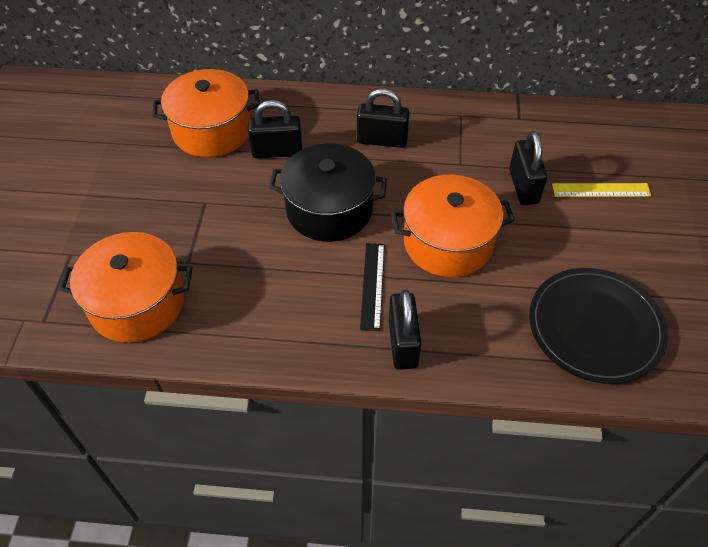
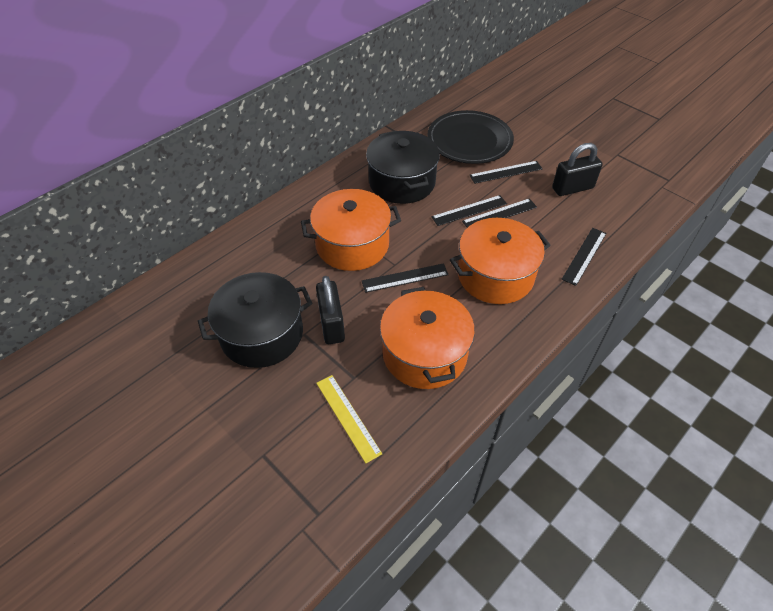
black padlock: [248,100,302,158] [357,88,410,148] [389,290,421,370] [509,131,547,205] = 4 -> [316,276,345,344] [552,143,603,196] = 2
black pot: [269,143,387,242] = 1 -> [198,272,312,368] [366,131,440,204] = 2
black ruler: [360,243,384,331] = 1 -> [362,263,449,293] [431,195,507,226] [462,198,537,228] [469,161,543,184] [561,228,606,286] = 5

